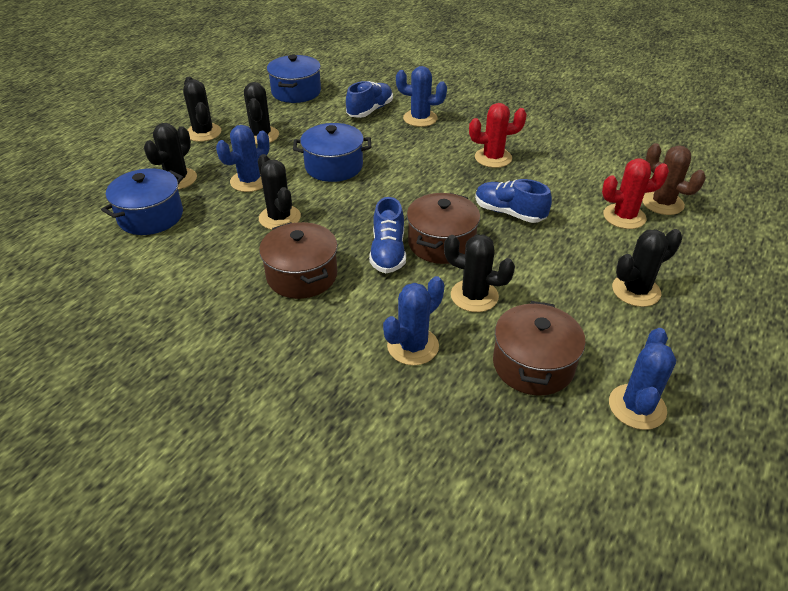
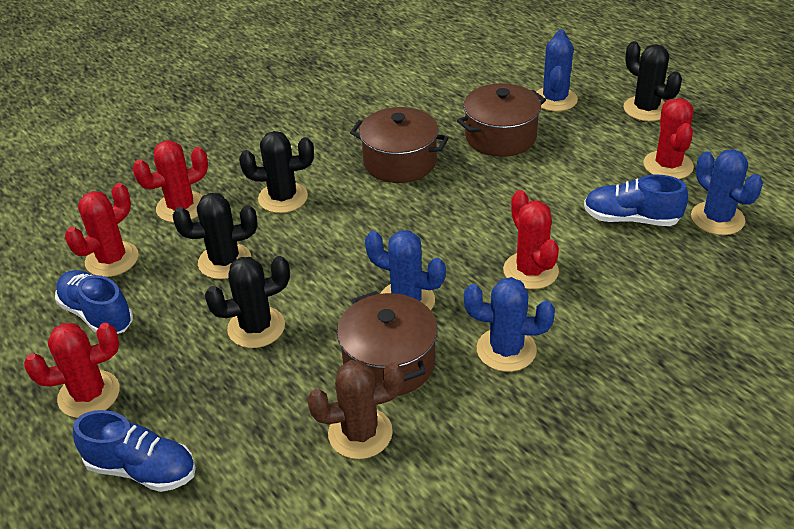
black cactus: [144,123,197,189] [183,77,221,142] [244,82,279,145] [258,154,301,230] [444,234,515,312] [612,229,682,307] = 6 -> [173,193,257,279] [205,256,290,348] [239,131,314,213] [623,41,682,121] = 4
blue pot: [101,168,184,235] [267,55,321,103] [293,123,371,182] = 3 -> none = 0
red cactus: [469,103,527,168] [602,158,669,229] = 2 -> [24,323,120,418] [65,183,139,277] [133,140,208,223] [503,190,559,289] [643,98,694,179] = 5

